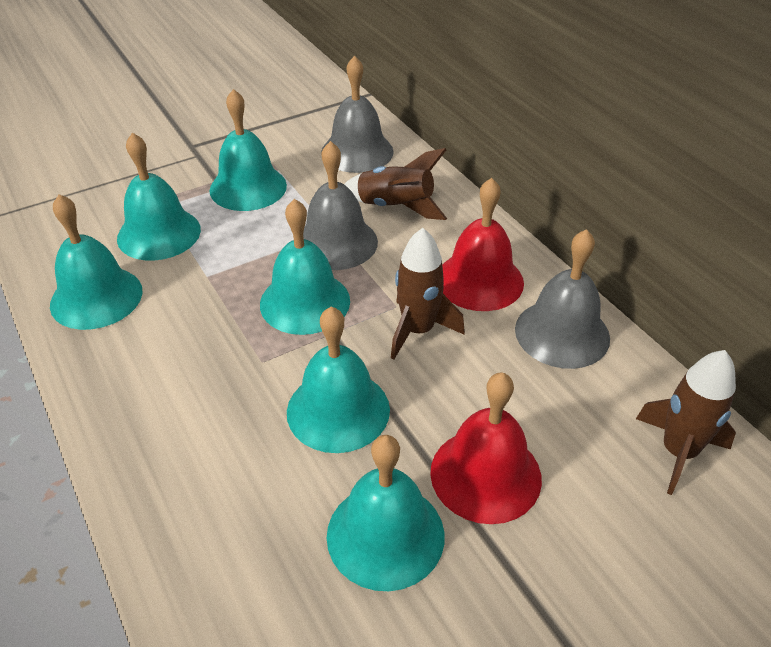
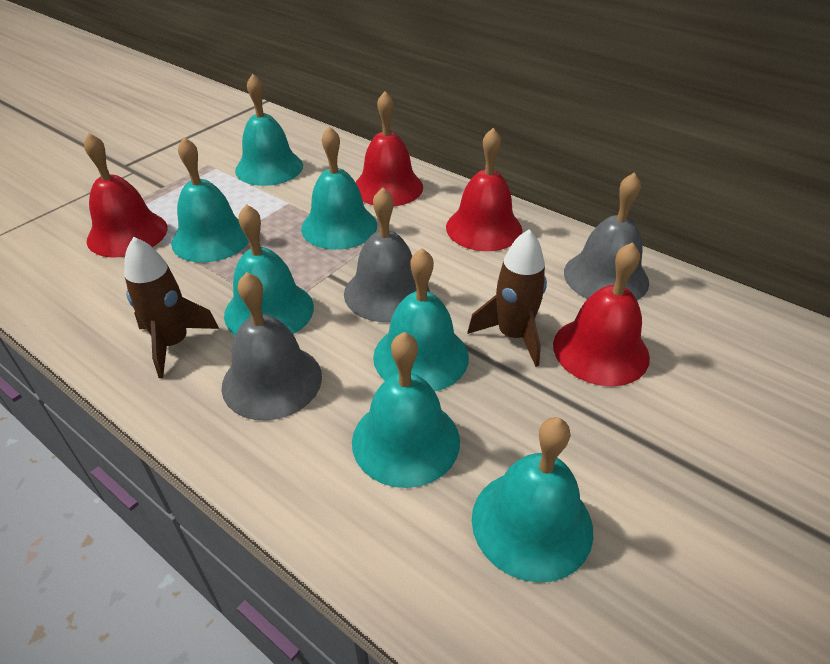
brown rocket: [344,148,447,220] [391,228,465,360] [636,350,736,495] = 3 -> [124,237,219,378] [467,229,547,367] = 2
red bell: [430,372,542,524] [442,178,524,311] = 2 -> [84,133,168,257] [355,91,423,207] [446,128,522,251] [553,242,650,386] = 4
turquoise bell: [50,194,142,330] [117,133,201,261] [210,89,287,211] [260,199,350,335] [287,307,390,453] [327,435,445,591] = 6 -> [171,137,249,263] [224,204,314,336] [235,74,303,186] [301,126,377,250] [352,332,460,488] [373,248,469,391] [472,417,593,583] = 7

